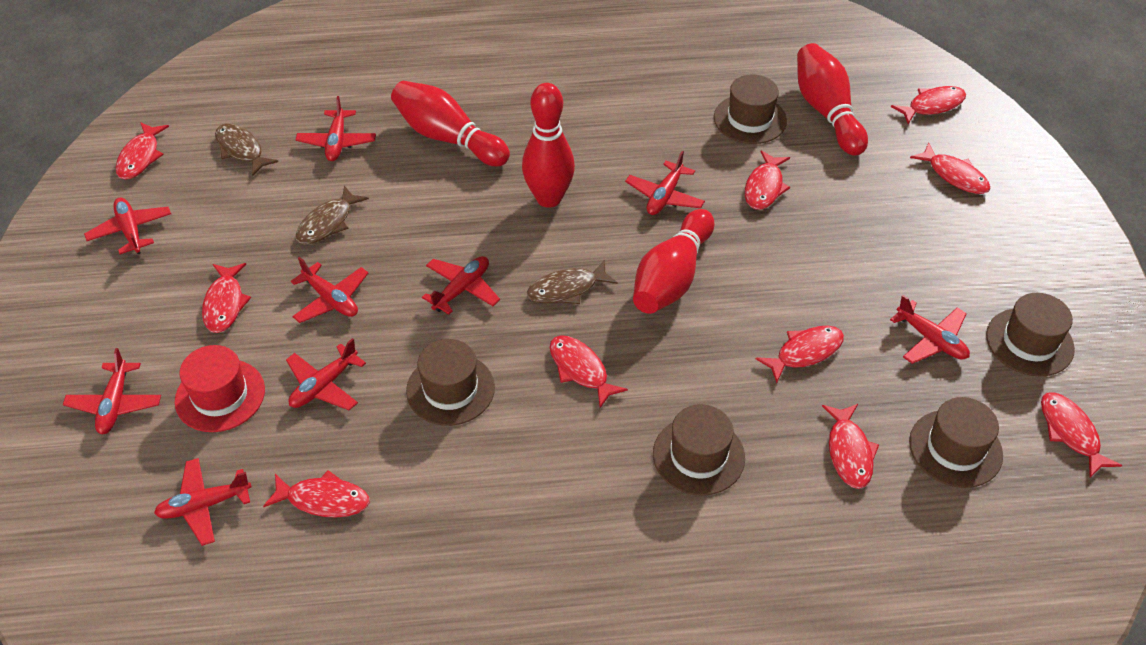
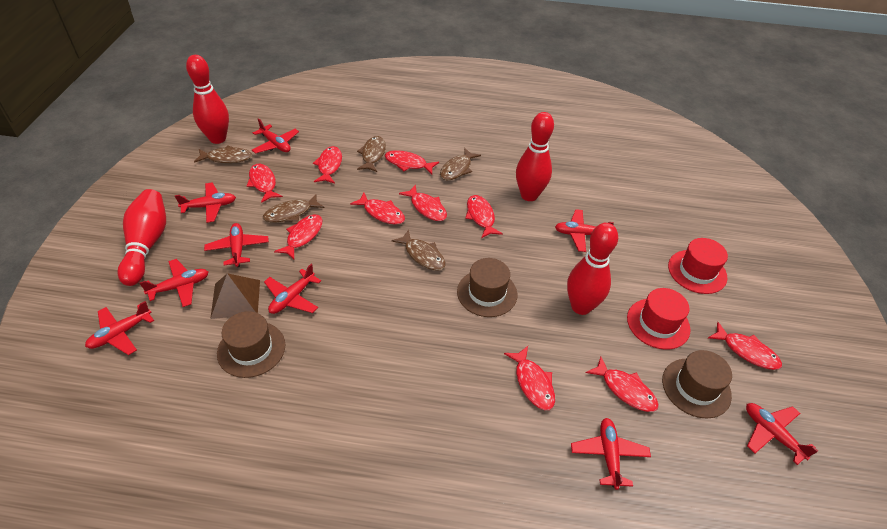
brown fish: [215,124,278,176] [296,186,369,245] [527,260,618,304] = 3 -> [194,145,252,163] [263,194,325,222] [357,136,386,172] [392,230,445,270] [440,148,481,180] = 5
brown hat: [406,339,495,426] [653,404,745,496] [714,74,787,144] [909,397,1003,488] [986,293,1075,377] = 5 -> [217,311,285,378] [457,258,517,317] [662,350,732,418] = 3
brown pyramid: none = 0 -> [210,273,260,319] = 1
red hat: [175,345,265,432] = 1 -> [627,288,691,350] [668,238,728,294] = 2

